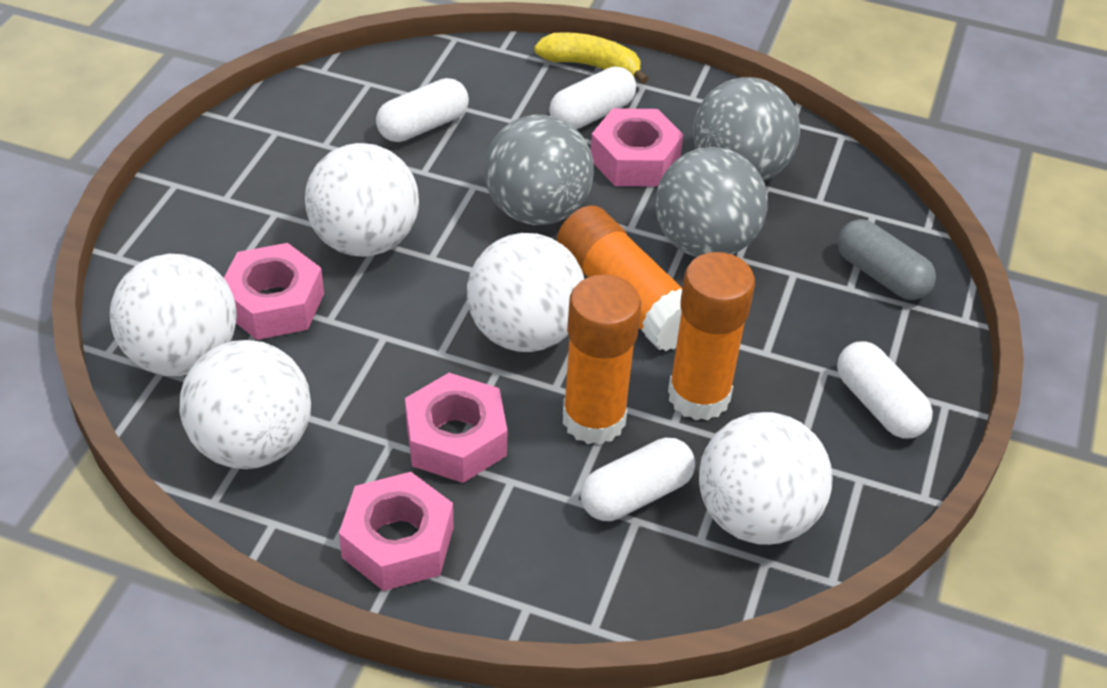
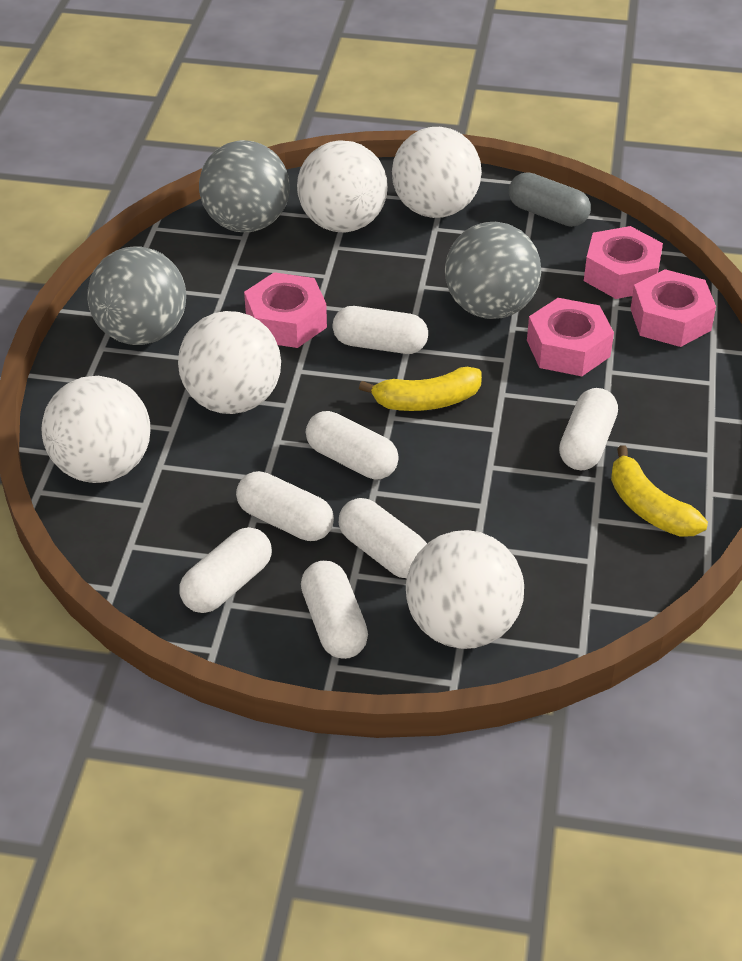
orange glue stick: [557,205,682,352] [563,274,641,445] [668,252,755,420] = 3 -> none = 0
white capsule: [376,78,469,142] [549,66,636,129] [580,438,695,521] [837,341,933,439] = 4 -> [179,527,272,613] [236,471,334,541] [301,561,368,659] [306,411,399,479] [333,306,428,354] [339,498,427,578] [559,388,618,470] = 7
yellow banana: [534,32,648,84] = 1 -> [359,367,482,411] [611,445,708,537] = 2

